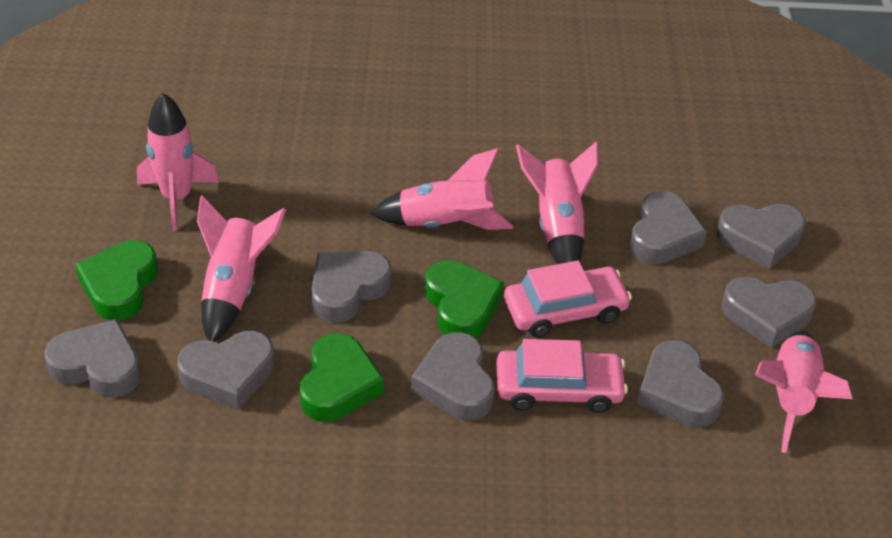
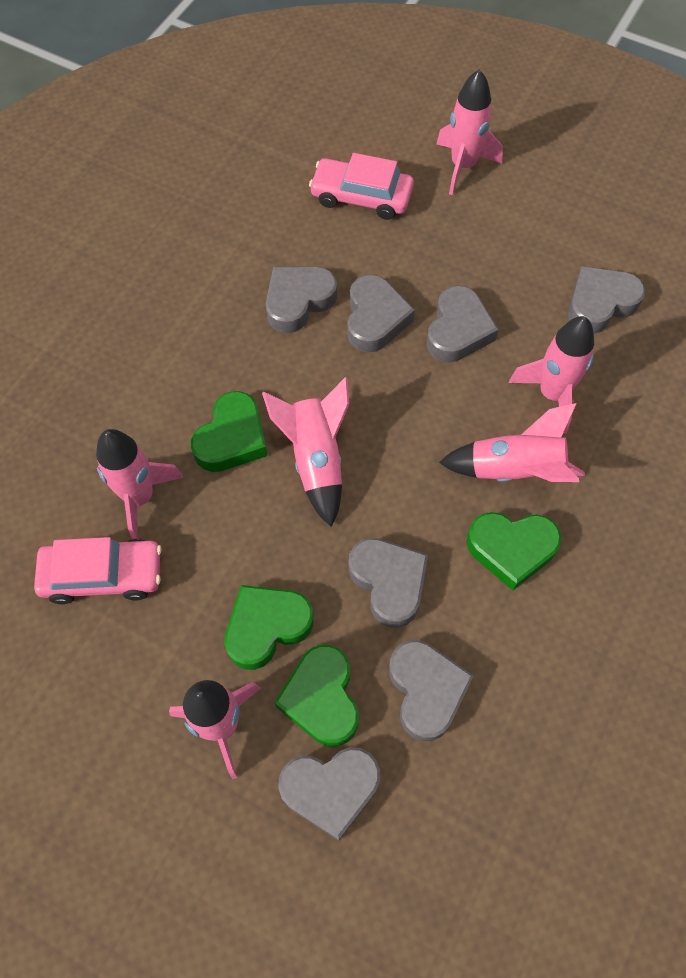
green heart: [75,240,158,321] [300,333,384,422] [425,260,504,338] = 3 -> [191,391,267,472] [224,585,314,670] [274,645,359,747] [467,512,561,591] = 4
grey heart: [44,319,141,398] [177,331,275,410] [312,251,392,323] [411,332,495,420] [630,191,707,264] [637,340,724,427] [717,204,805,268] [721,277,817,348] = 8 -> [266,267,337,333] [278,747,380,841] [347,275,415,352] [348,538,428,628] [389,640,474,741] [426,286,499,363] [568,266,645,334] = 7
pink rocket: [137,93,219,231] [197,195,286,341] [370,148,513,230] [516,141,598,264] [755,331,853,453] = 5 -> [96,429,184,539] [169,680,261,779] [262,377,349,527] [436,69,503,195] [439,403,585,482] [509,316,594,434] = 6

